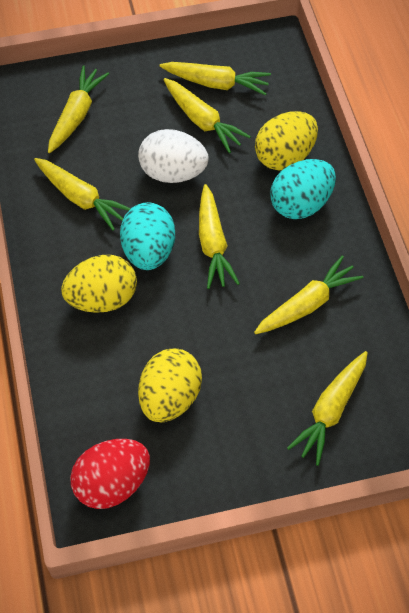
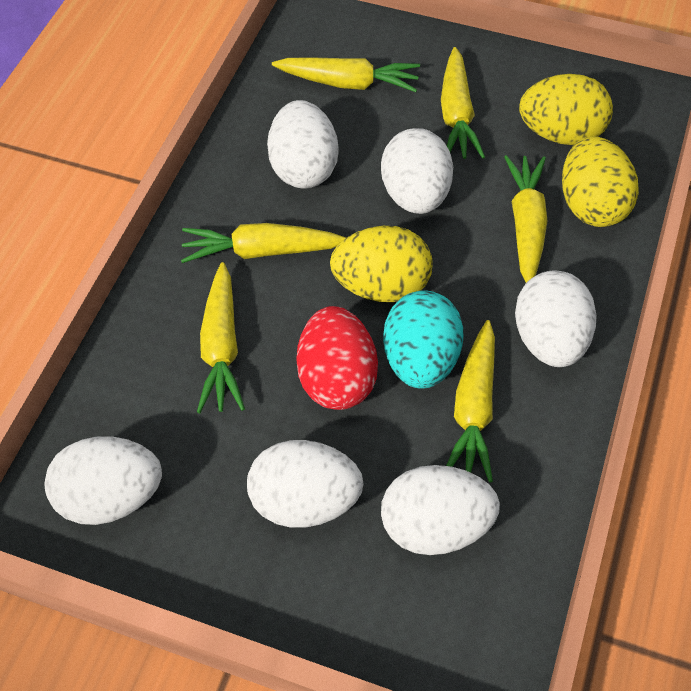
turquoise egg: [120,202,175,270] [270,159,336,219] = 2 -> [383,290,464,389] = 1
white egg: [138,129,208,183] = 1 -> [45,436,162,525] [247,440,363,528] [267,100,338,188] [381,128,453,214] [381,465,500,555] [515,270,597,367] = 6
yellow carrot: [34,158,131,231] [48,66,109,153] [160,62,271,96] [163,78,251,153] [199,184,240,289] [254,256,364,334] [287,351,368,466] = 7 -> [181,223,346,263] [197,262,245,413] [272,58,420,92] [441,47,485,159] [446,320,495,483] [504,155,547,282] = 6

